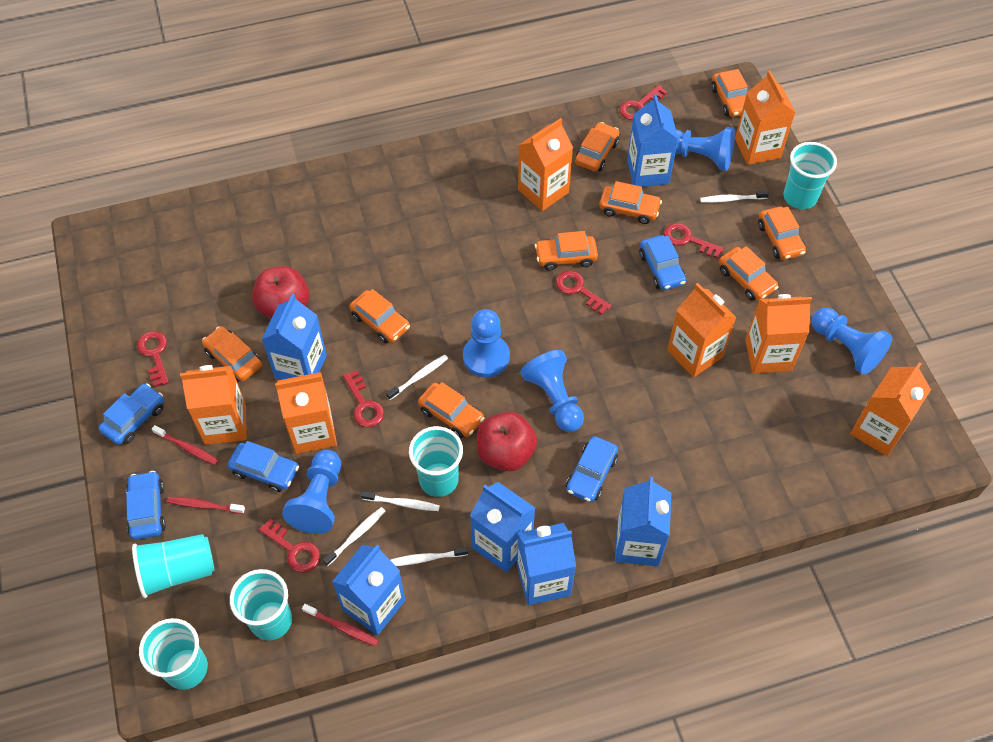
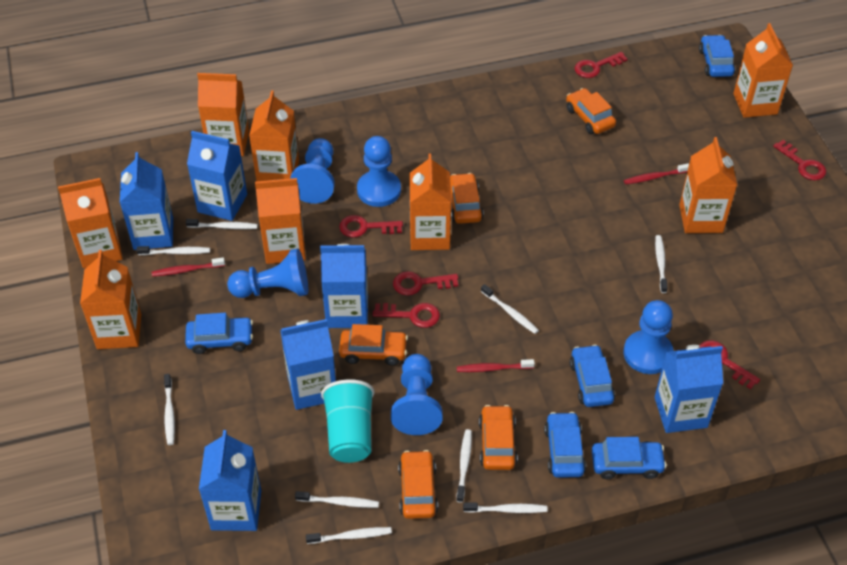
orange car: [202,326,262,382] [350,289,410,343] [418,382,484,438] [535,231,598,271] [575,122,619,171] [599,181,662,224] [711,69,748,117] [719,246,778,300] [758,206,806,260] = 9 -> [339,324,408,366] [398,450,438,519] [450,173,484,224] [479,405,518,470] [566,88,616,134] = 5
orange carton: [180,365,247,445] [275,372,337,454] [518,118,573,211] [667,283,737,377] [735,71,796,165] [745,294,812,373] [850,363,931,456] = 7 -> [58,178,123,268] [80,250,141,349] [197,73,249,156] [249,90,299,182] [255,178,306,264] [409,153,451,250] [679,137,737,233] [733,23,793,118] = 8
red apple: [252,266,309,318] [477,412,537,471] = 2 -> none = 0
turquoise cup: [132,534,215,598] [139,618,208,690] [230,569,292,641] [409,426,463,497] [783,142,837,209] = 5 -> [321,379,374,463] = 1
white toothbrush: [323,507,385,566] [361,491,440,511] [386,355,448,400] [390,547,468,566] [700,190,769,203] = 5 -> [136,246,210,255] [164,374,175,445] [186,219,258,229] [295,491,379,508] [306,527,392,544] [456,429,472,503] [463,503,548,513] [481,284,539,334] [655,235,668,293] = 9

